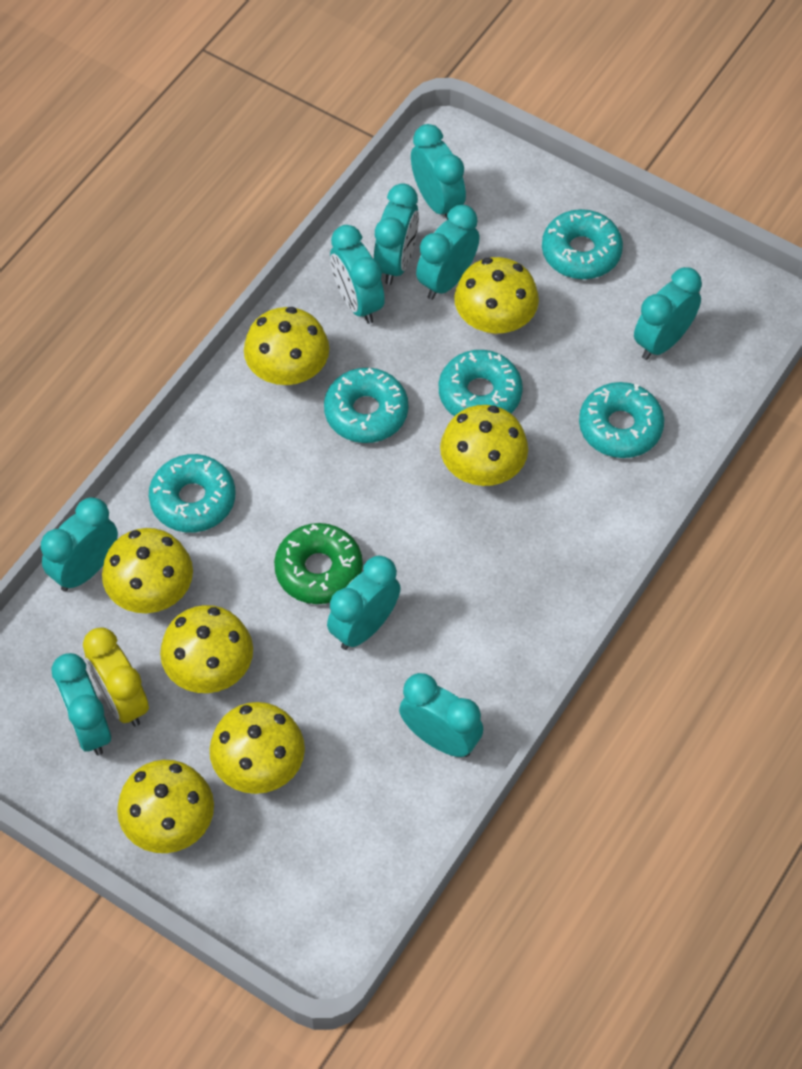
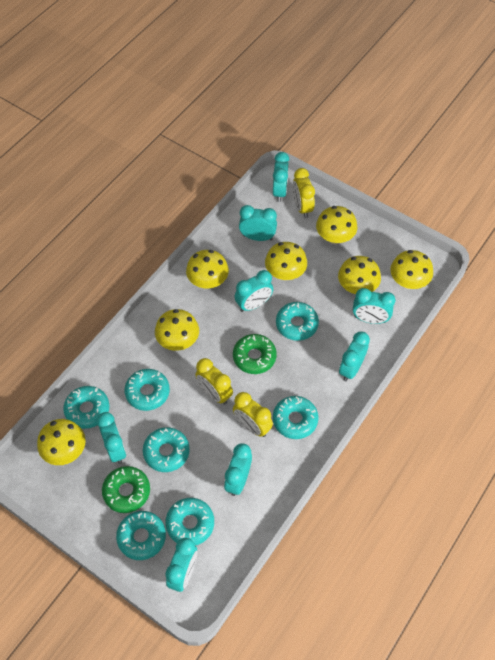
green donut: [274,523,363,604] = 1 -> [102,466,150,513] [233,334,277,374] = 2
turquoise clock: [41,497,118,592] [52,653,111,755] [327,556,401,650] [330,225,385,324] [374,183,419,285] [399,673,483,757] [411,124,466,220] [416,205,480,300] [634,267,702,360] = 9 -> [97,412,126,464] [165,538,197,592] [224,443,252,496] [235,270,273,312] [239,205,277,241] [273,152,289,202] [339,332,370,381] [353,288,396,324] = 8
turquoise donut: [149,454,235,533] [324,368,408,443] [439,350,523,416] [542,209,623,279] [579,382,664,458] = 5 -> [63,386,110,429] [116,511,166,560] [124,369,170,411] [143,427,190,472] [165,498,214,546] [273,396,319,439] [276,302,319,341] = 7
yellow clock: [83,627,149,727] = 1 -> [195,358,233,404] [233,392,273,437] [293,168,315,218] = 3

